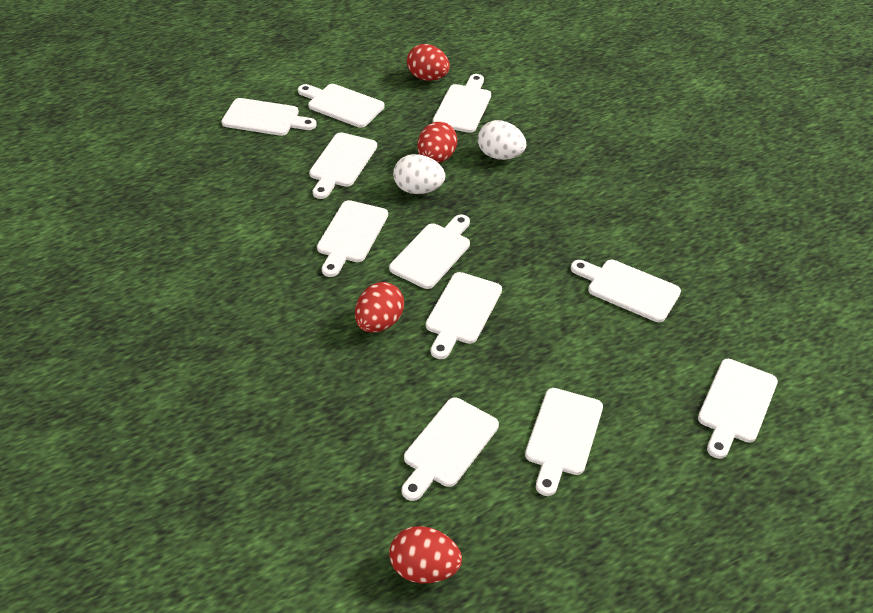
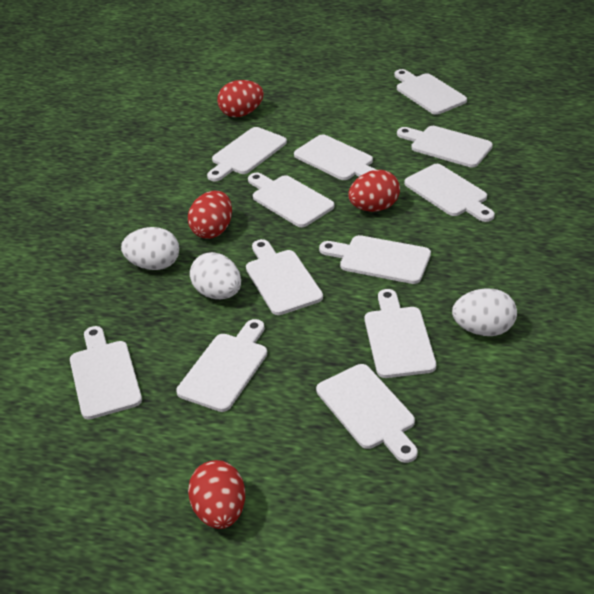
white cutting board: [221,98,317,136] [298,84,385,128] [309,132,377,199] [317,200,388,277] [389,214,470,289] [402,398,499,501] [426,272,502,359] [433,74,491,133] [525,388,603,496] [571,260,681,322] [698,359,778,459] = 11 -> [70,326,142,420] [176,319,267,412] [207,127,287,181] [246,239,323,315] [248,172,334,227] [294,134,376,180] [316,364,418,463] [319,235,431,284] [365,289,436,378] [394,69,467,115] [397,126,493,167] [404,164,495,222] = 12
white egg: [393,154,445,194] [478,120,526,160] = 2 -> [121,227,179,270] [190,252,241,299] [452,288,517,336] = 3

